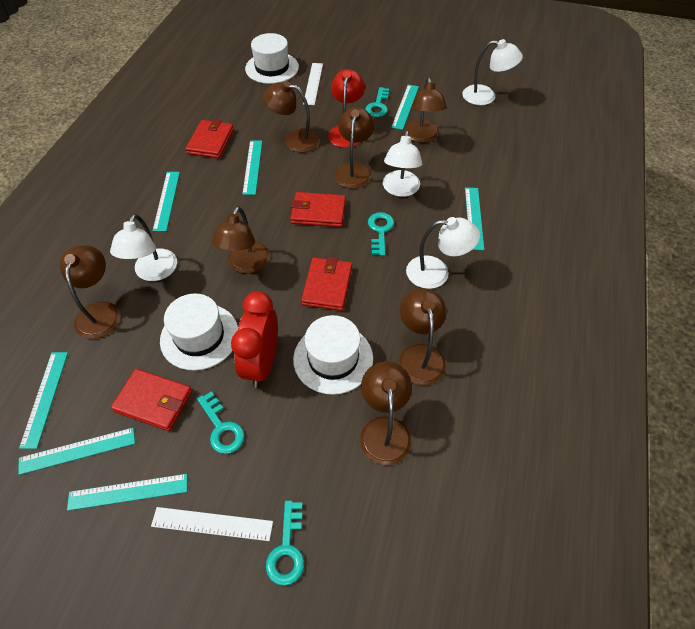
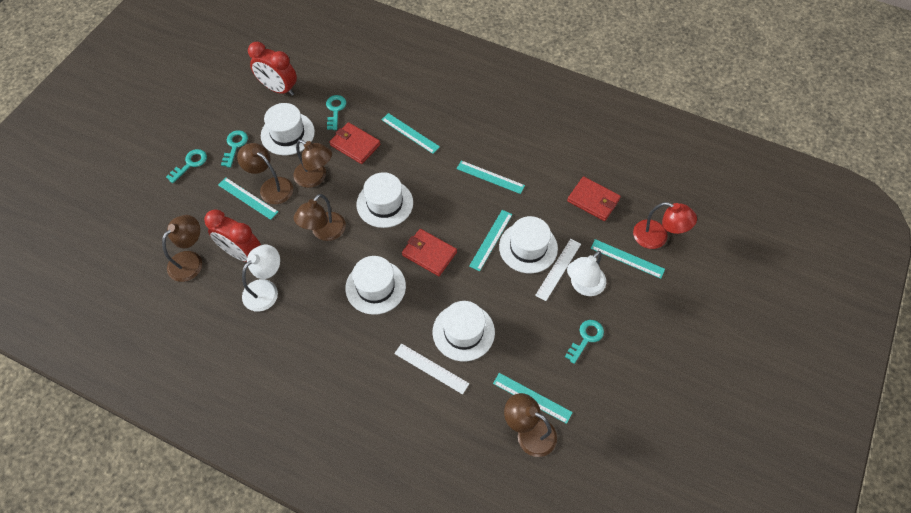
brown lamp: [60,245,120,339] [211,206,270,274] [263,81,320,153] [334,107,375,189] [360,361,412,465] [399,288,447,385] [404,77,447,143] = 7 -> [162,215,202,282] [237,143,293,204] [293,139,332,188] [294,194,346,241] [504,393,557,457] = 5
red clock: [231,291,278,387] = 1 -> [204,209,261,262] [248,42,297,96] = 2
red wallet: [111,369,192,431] [186,119,234,158] [290,192,346,227] [301,257,352,311] = 4 -> [329,122,380,164] [402,229,457,276] [567,176,621,221] = 3
turquoise ruler: [18,428,135,475] [19,352,68,449] [67,474,187,511] [153,172,180,231] [242,141,262,195] [391,85,419,130] [465,187,484,250] = 7 -> [218,177,278,220] [382,113,440,154] [457,160,525,194] [469,210,513,271] [493,373,573,424] [591,239,665,279] = 6
white hat: [160,293,238,371] [245,33,299,84] [293,315,373,395] = 3 -> [261,103,315,155] [345,256,406,315] [356,172,413,228] [433,301,495,361] [499,216,558,273] = 5
white lamp: [110,214,177,281] [383,130,422,197] [406,217,480,289] [462,39,523,105] = 4 -> [242,245,280,312] [567,251,606,296] = 2

